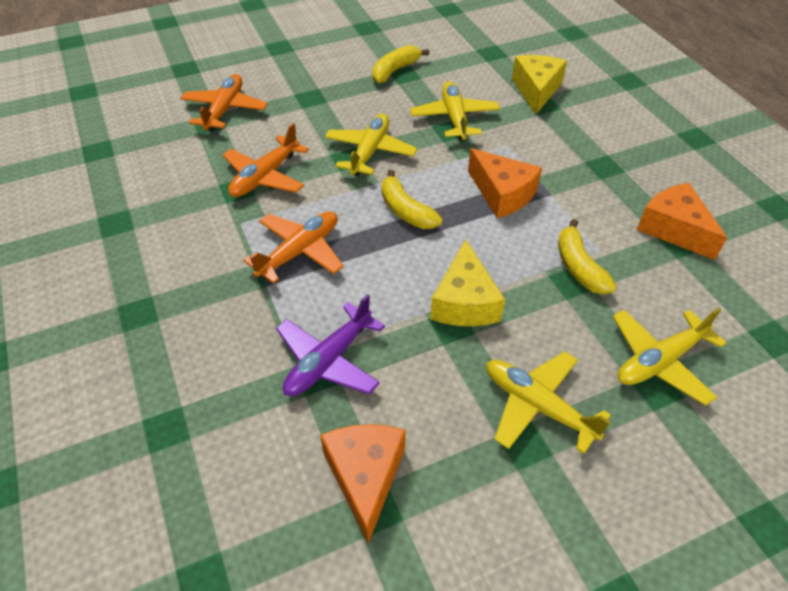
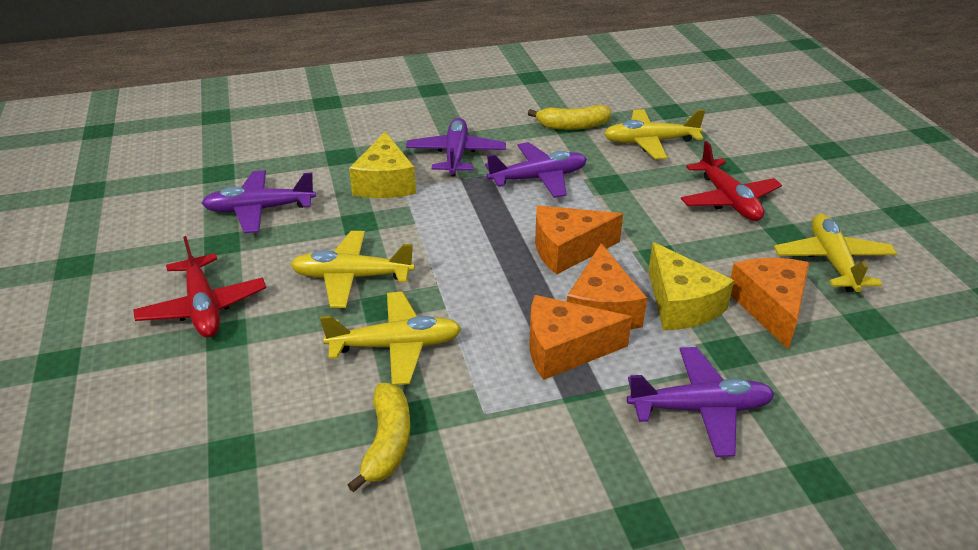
orange cheese: [320,424,406,544] [468,148,542,218] [637,183,727,260] = 3 -> [529,295,632,380] [535,206,623,275] [567,243,647,330] [730,258,809,350] = 4
orange plane: [180,74,268,131] [223,123,309,197] [243,212,344,284] = 3 -> none = 0
purple plane: [276,294,385,396] = 1 -> [202,170,316,233] [406,118,506,177] [485,142,587,198] [627,347,775,457] = 4
red plane: none = 0 -> [133,236,266,338] [681,141,782,221] = 2
yellow banana: [372,45,429,83] [381,170,443,229] [558,219,617,295] = 3 -> [347,383,410,492] [528,105,611,130] = 2

